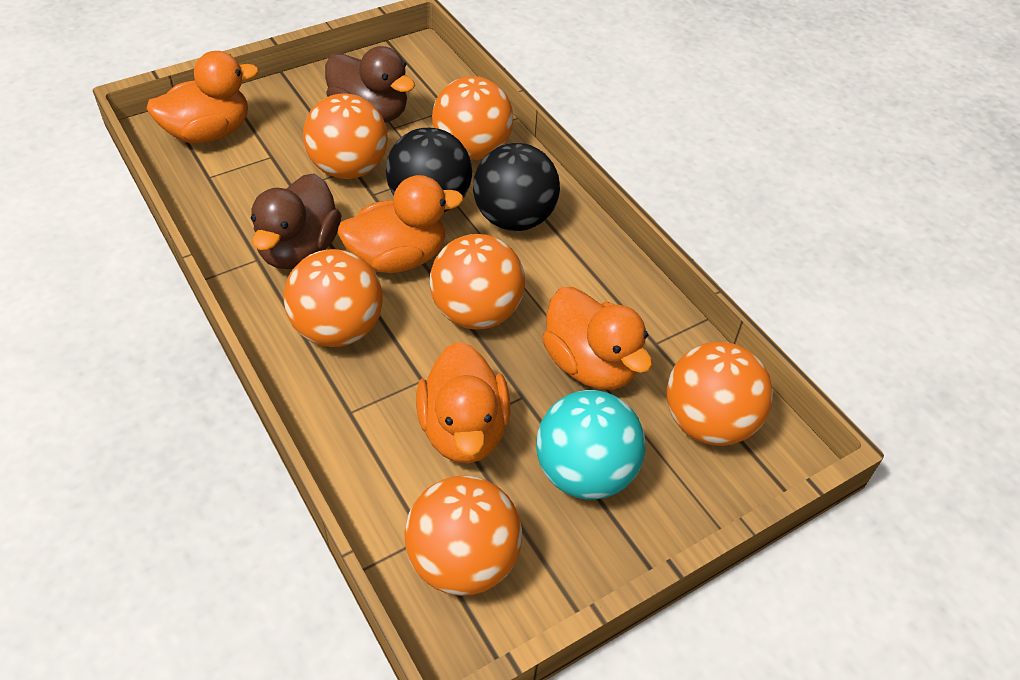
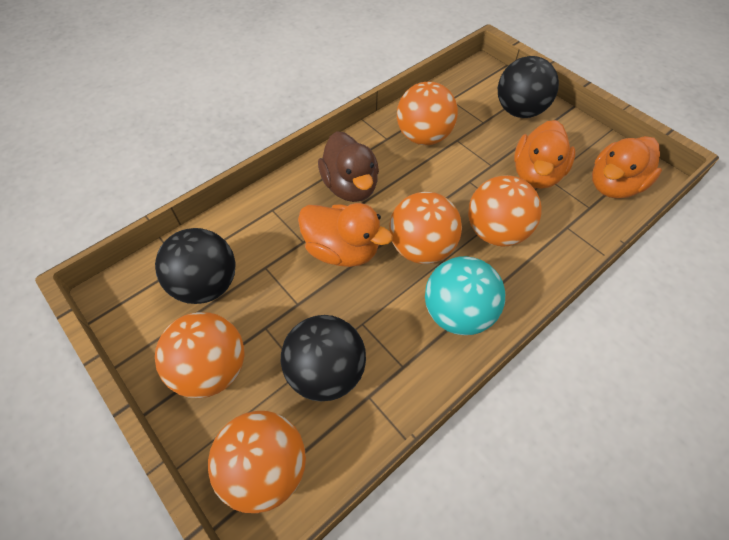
black ball: [386,128,472,212] [473,143,560,231] = 2 -> [155,228,236,304] [281,315,366,401] [498,56,559,118] = 3
brown duck: [251,173,341,269] [325,46,415,123] = 2 -> [318,131,379,202] = 1
orange ball: [284,249,383,347] [303,93,388,179] [404,475,522,596] [430,234,525,330] [432,76,513,160] [667,342,773,446] = 6 -> [155,312,244,398] [208,411,306,513] [389,192,462,264] [397,82,458,145] [468,175,542,246] = 5
orange duck: [146,51,259,143] [337,175,464,273] [416,342,511,463] [542,287,652,390] = 4 -> [298,203,393,267] [514,120,576,189] [592,136,662,199] = 3

